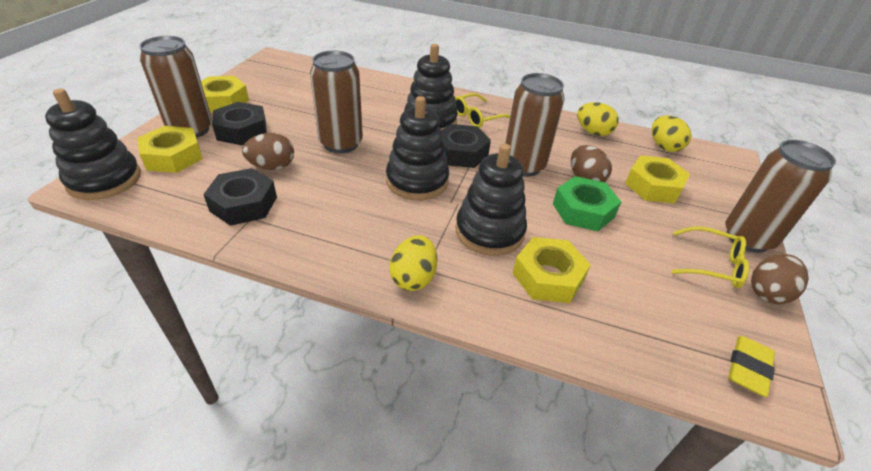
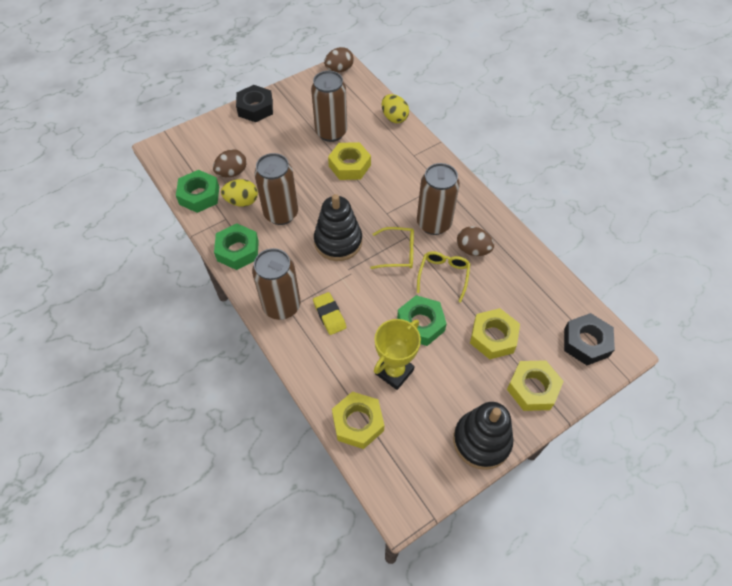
black nut: [203,168,277,226] [212,102,267,145] [441,124,491,168] = 3 -> [236,85,273,122] [564,313,615,365] = 2
black stacking toy: [45,89,141,200] [386,96,449,200] [404,44,458,130] [455,144,527,256] = 4 -> [314,194,362,261] [453,402,514,470] = 2
green nut: [553,176,621,231] = 1 -> [176,170,219,213] [214,223,259,270] [397,295,447,346] = 3
yellow egg: [389,235,437,291] [577,102,619,136] [652,115,691,152] = 3 -> [221,179,258,207] [382,94,409,123] = 2
yellow trophy: none = 0 -> [374,319,421,390] = 1

